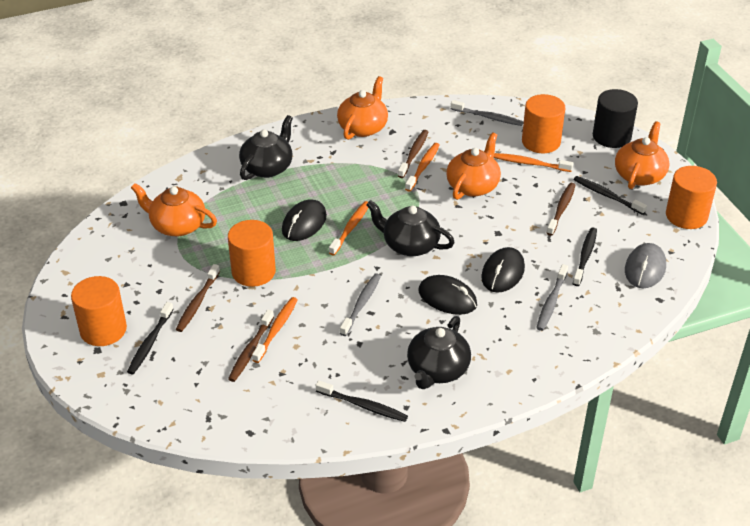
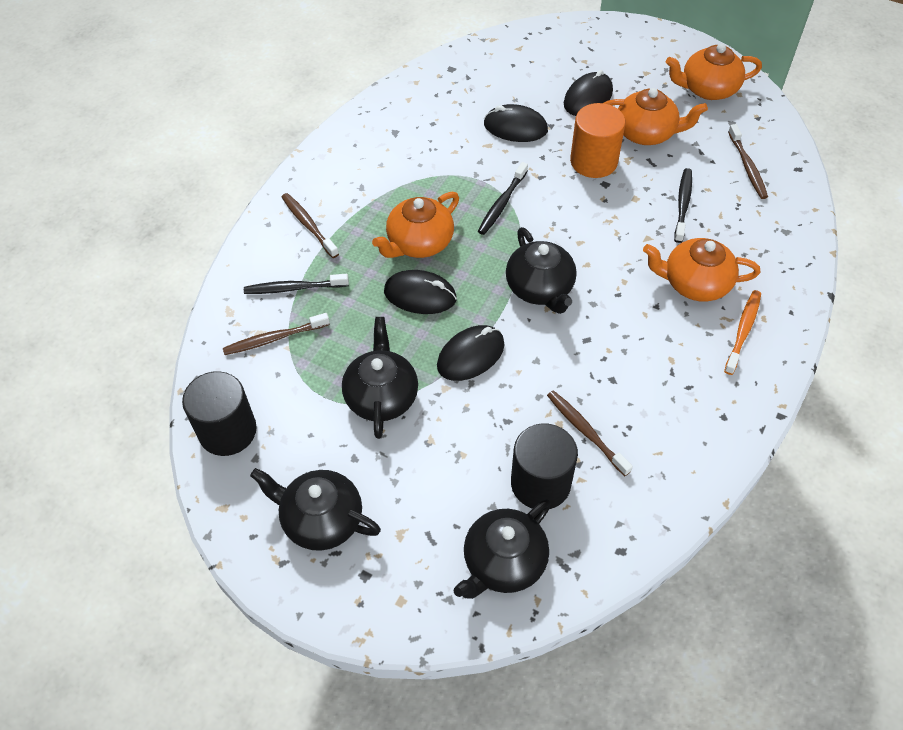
black cylinder: [593,89,638,148] = 1 -> [182,371,257,456] [511,424,578,509] = 2
black mouse: [282,199,327,241] [418,275,477,315] [481,247,525,293] = 3 -> [384,270,457,314] [437,325,505,381] [484,104,548,142] [564,70,613,116] = 4
black teapot: [239,115,293,180] [366,200,455,256] [407,316,471,389] = 3 -> [250,468,381,551] [342,317,418,439] [453,499,551,599] [506,227,577,314] = 4
black toothbrush: [127,302,174,374] [316,380,408,422] [573,176,647,215] [573,228,597,286] = 4 -> [244,274,349,294] [478,162,528,235] [674,168,692,243] = 3
grey mouse: [625,243,666,288] = 1 -> none = 0
grey toothbrush: [340,273,381,336] [451,100,524,126] [536,264,568,331] = 3 -> none = 0
orange cylinder: [71,276,127,346] [228,220,276,287] [522,94,565,153] [666,166,717,229] = 4 -> [570,103,625,178] = 1
orange toothbrush: [252,297,298,363] [329,201,368,255] [405,143,440,192] [494,153,573,172] = 4 -> [724,290,761,375] = 1

